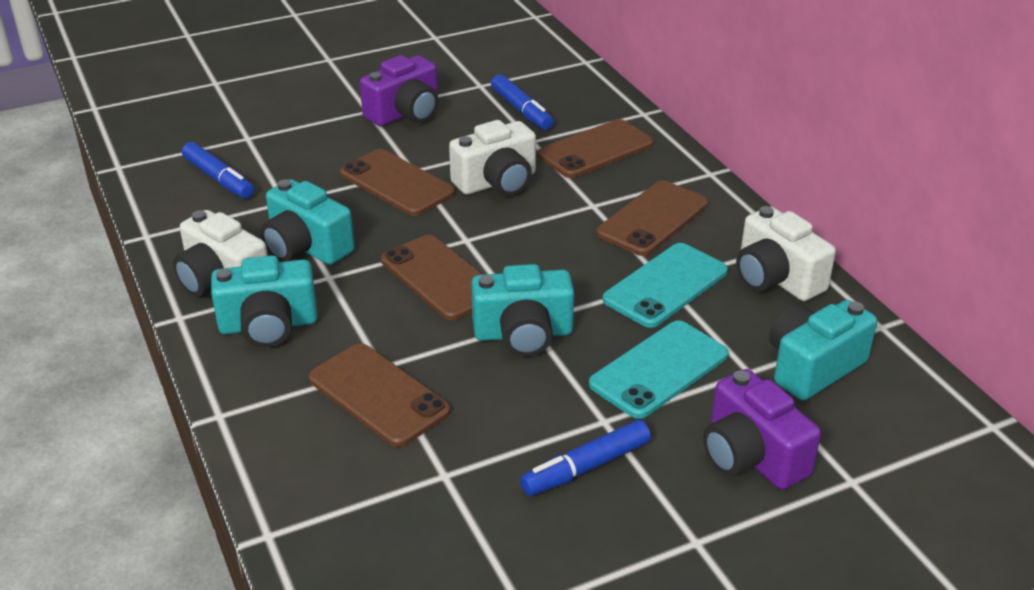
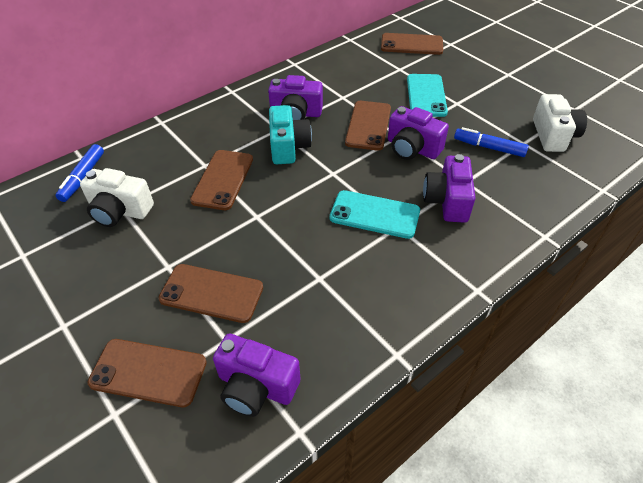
blue marker: [182,142,254,199] [491,74,554,130] [520,420,651,496] = 3 -> [56,144,104,202] [454,127,529,157] = 2
purple camera: [360,55,439,126] [703,369,821,490] = 2 -> [213,334,301,417] [268,75,323,120] [388,106,449,160] [423,154,476,223] = 4
turquoise camera: [211,255,318,347] [261,179,354,265] [471,264,574,357] [769,300,877,400] = 4 -> [269,105,312,164] = 1
white camera: [173,210,268,297] [449,120,536,196] [736,206,836,301] = 3 -> [80,168,154,227] [533,94,587,152] = 2

